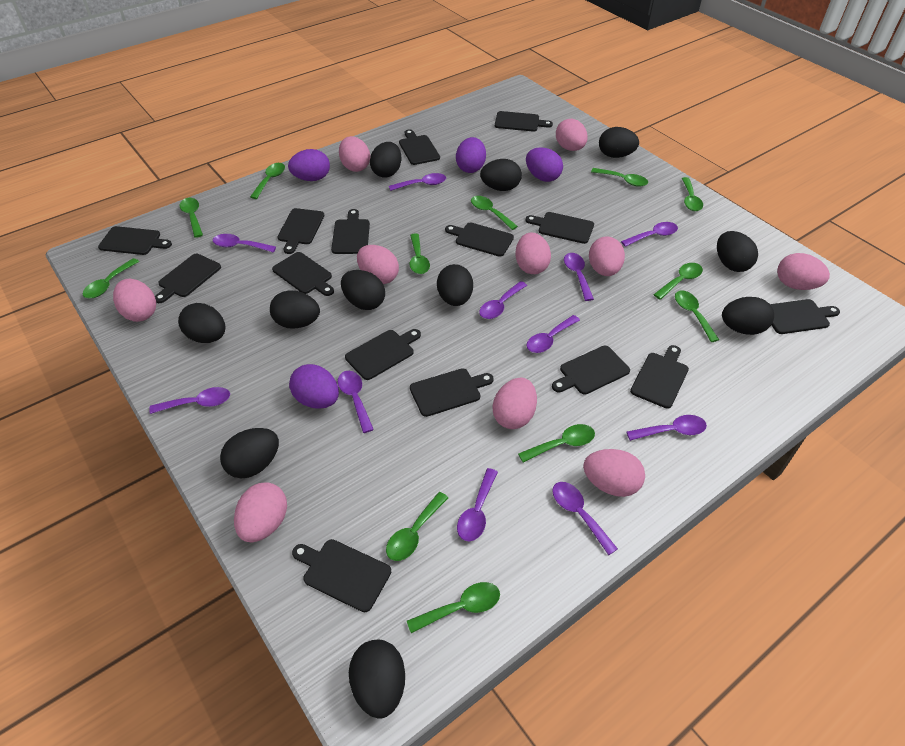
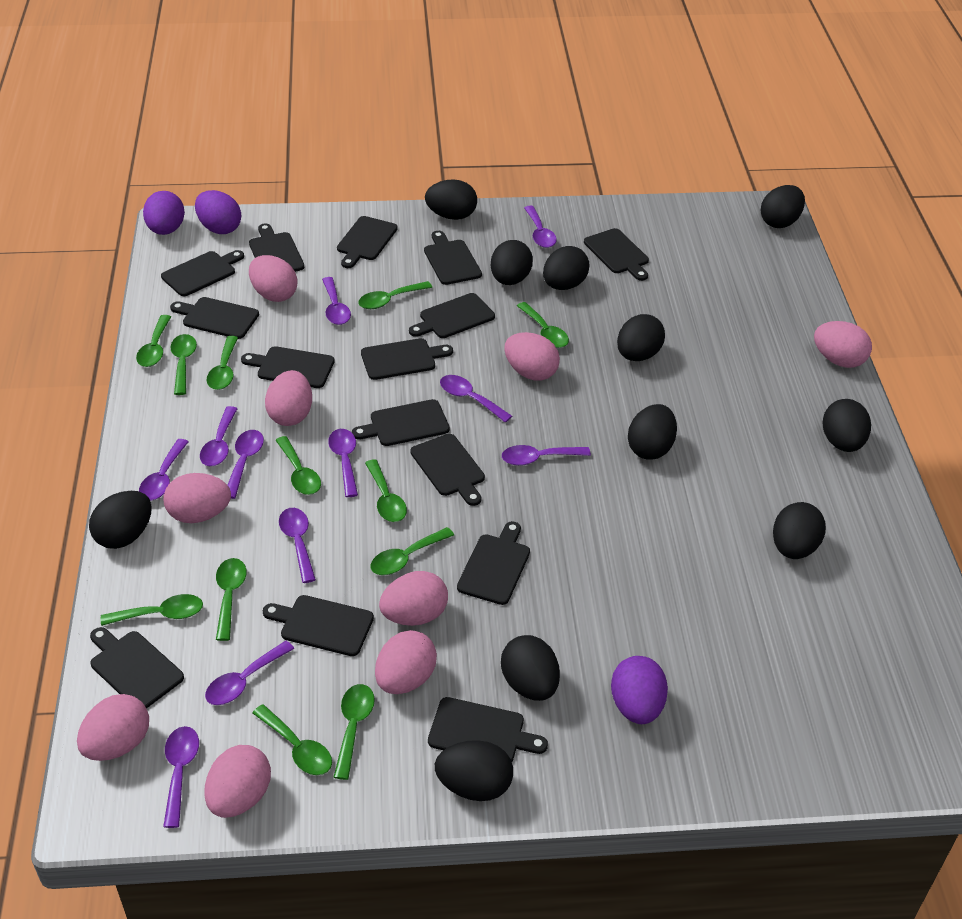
pink egg: [113,279,156,322] [234,482,287,542] [339,136,370,172] [357,245,399,284] [493,378,537,429] [515,232,551,274] [556,119,588,151] [583,449,645,497] [589,236,625,276] [777,253,830,290] = 10 -> [77,694,149,761] [163,473,231,523] [204,745,271,818] [249,255,298,302] [265,370,312,426] [375,630,437,694] [379,571,448,626] [504,332,560,381] [814,321,872,368] = 9
purple egg: [288,149,330,181] [289,364,339,409] [456,137,486,173] [526,147,563,182] = 4 -> [143,191,185,235] [195,190,241,234] [611,656,668,724] = 3

